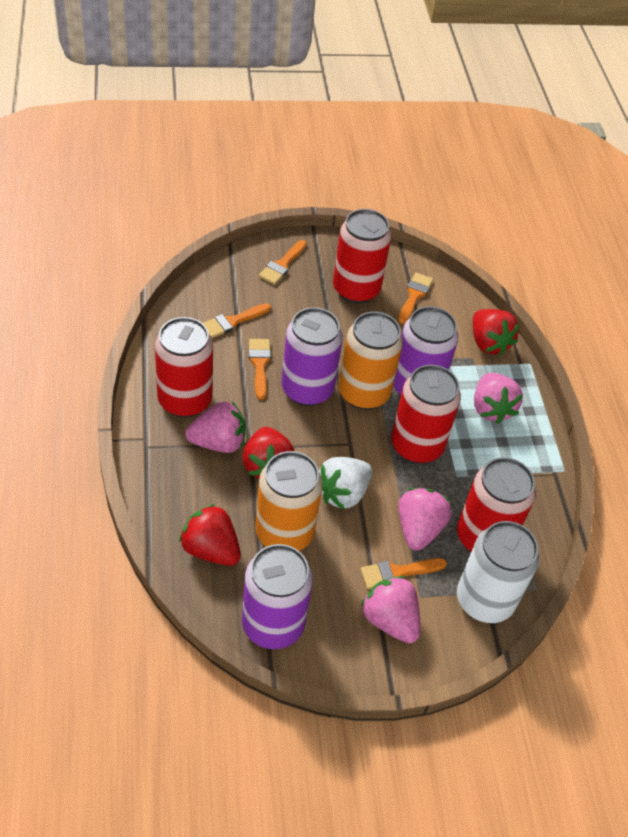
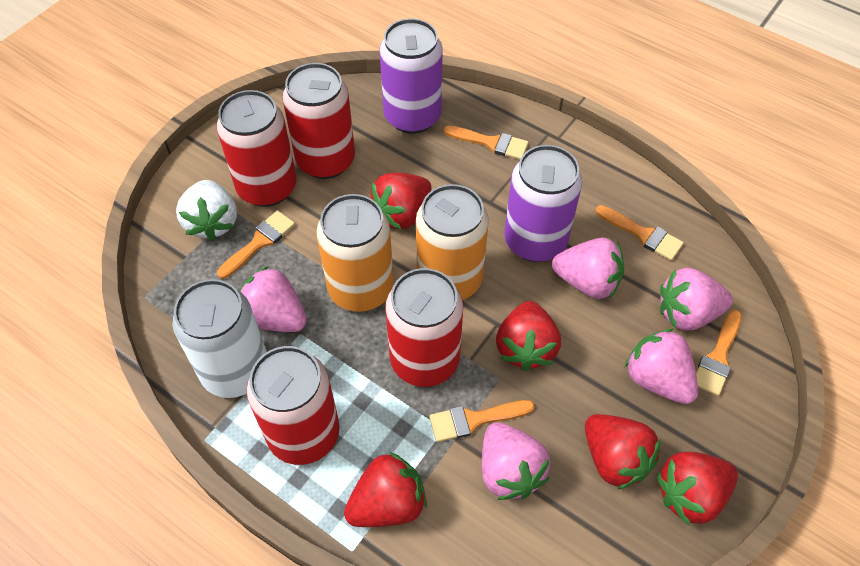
pink strawberry: [185,402,246,453] [361,576,421,643] [398,488,452,550] [474,373,523,424] = 4 -> [240,266,307,332] [482,422,550,500] [552,238,624,299] [624,329,698,404] [660,268,733,331] = 5
purple can: [242,544,313,649] [281,307,343,406] [393,306,458,396] = 3 -> [380,18,443,134] [504,145,582,262] = 2
red strawberry: [179,504,241,566] [242,427,294,478] [473,309,520,355] = 3 -> [344,452,427,527] [371,173,432,230] [496,301,561,371] [585,414,660,490] [657,452,738,525] = 5

